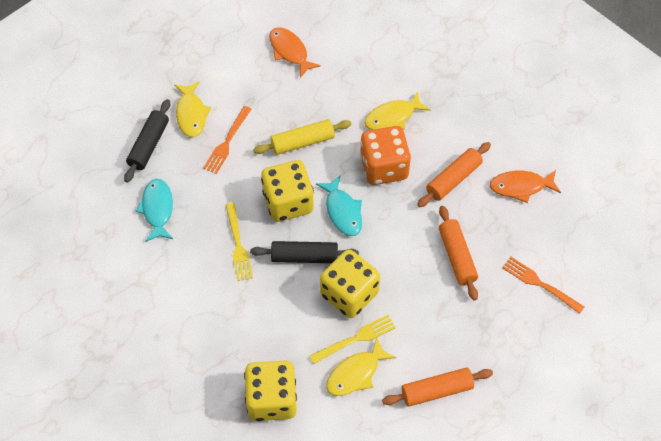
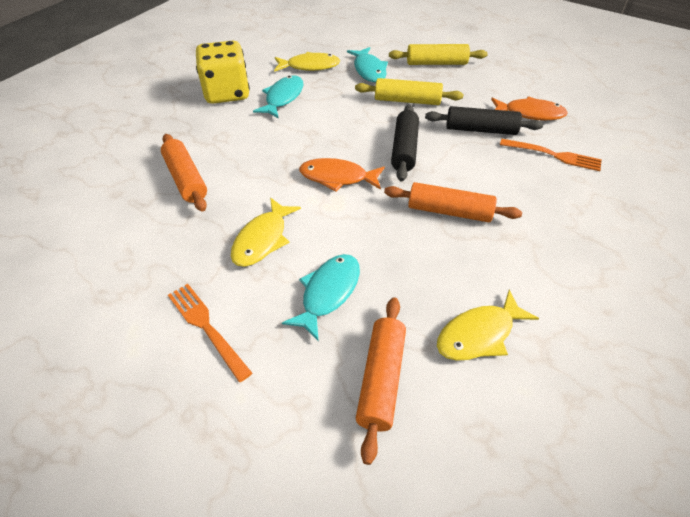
orange dice: [360,126,411,185] = 1 -> none = 0
turquoise fish: [136,179,173,242] [316,175,362,236] = 2 -> [253,75,304,118] [282,254,360,342] [347,47,388,82] = 3
yellow dice: [244,360,297,421] [261,160,314,222] [320,249,380,318] = 3 -> [196,40,250,104] = 1
yellow fork: [226,203,253,281] [310,315,396,364] = 2 -> none = 0
yellow rolling pin: [253,119,351,155] = 1 -> [355,78,463,105] [389,44,488,65] = 2

